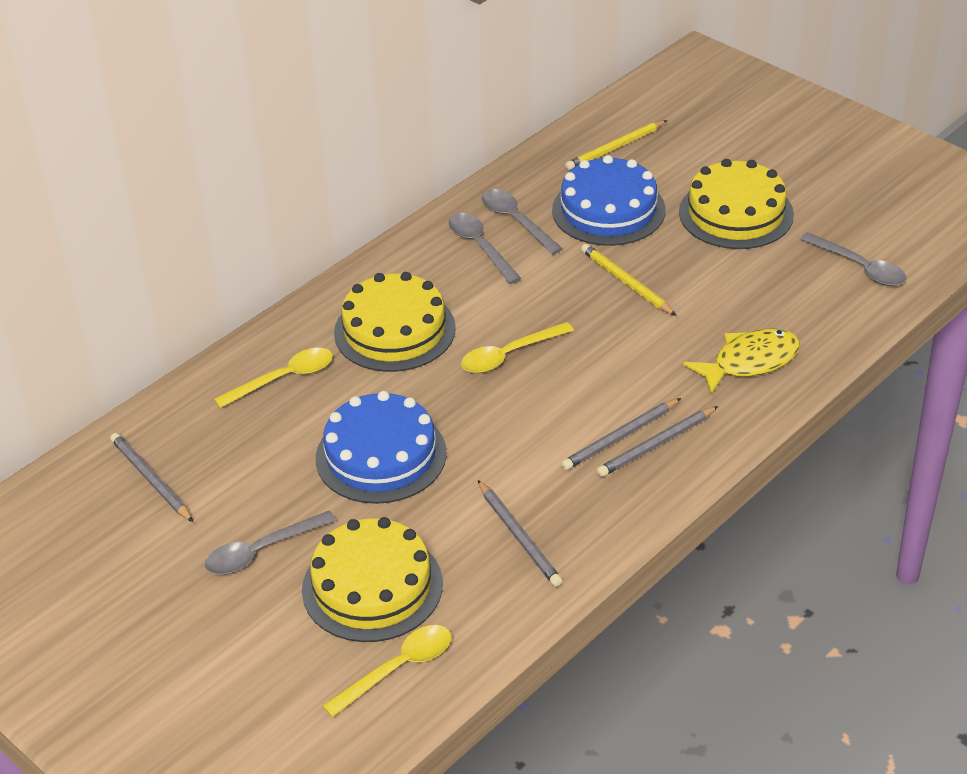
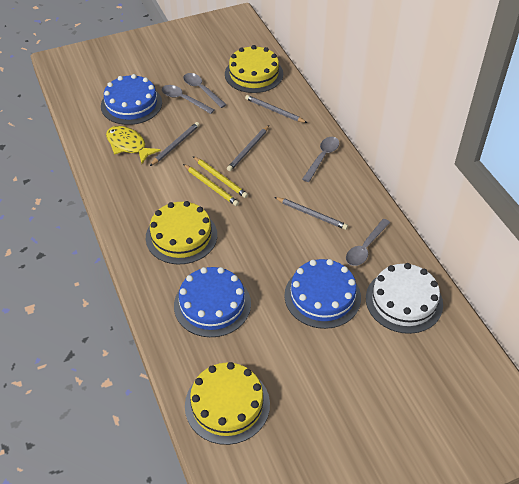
blue cake: [316,391,447,504] [552,155,665,246] = 2 -> [101,74,162,125] [174,267,251,337] [284,259,361,329] = 3
white cake: none = 0 -> [366,263,443,334] = 1
yellow spoon: [214,348,333,408] [322,625,451,717] [461,322,574,373] = 3 -> none = 0

